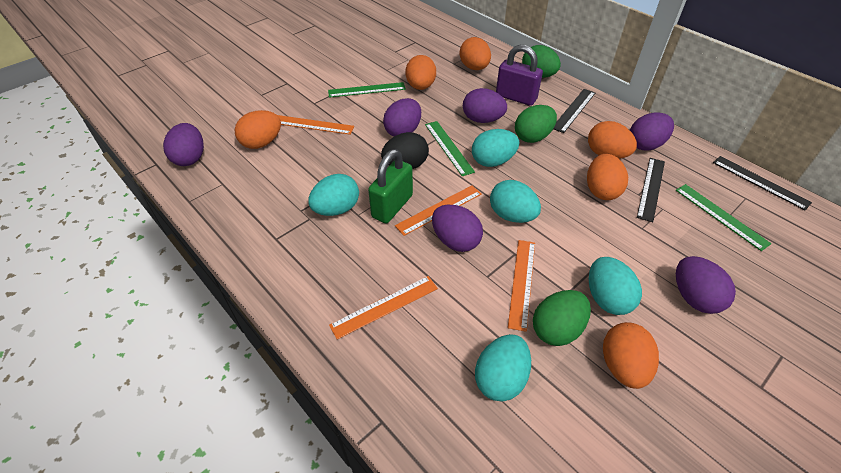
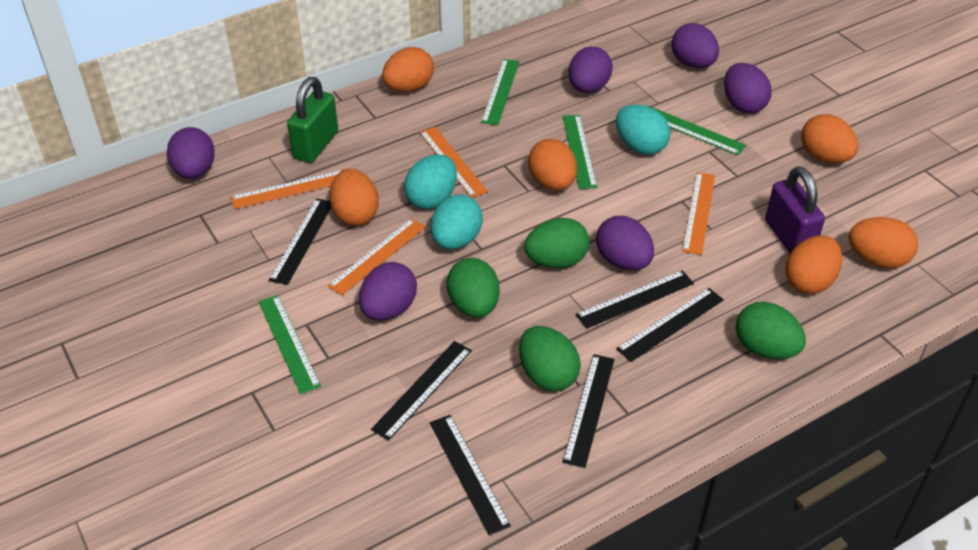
black egg: [381,132,429,169] = 1 -> none = 0
black ruler: [554,89,595,133] [637,158,665,222] [713,156,812,210] = 3 -> [269,198,331,285] [371,341,472,441] [430,415,511,535] [563,354,615,468] [576,270,694,329] [616,288,724,362] = 6
green egg: [515,105,557,143] [522,45,561,78] [533,290,591,346] = 3 -> [447,258,500,318] [519,326,581,391] [524,218,590,268] [736,302,806,359] = 4
green ruler: [328,82,406,98] [425,121,475,176] [676,184,772,251] = 3 -> [259,295,321,394] [481,59,519,125] [563,115,597,189] [647,106,746,155] = 4
turquoise egg: [308,174,359,216] [472,129,519,167] [475,334,531,401] [490,180,541,223] [589,257,642,315] = 5 -> [404,154,457,209] [431,194,483,250] [616,105,670,155] = 3

